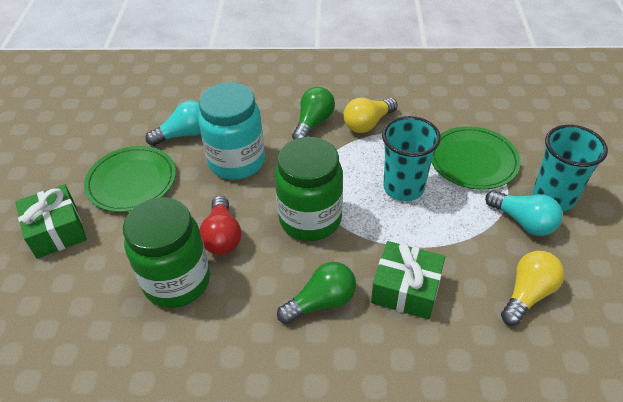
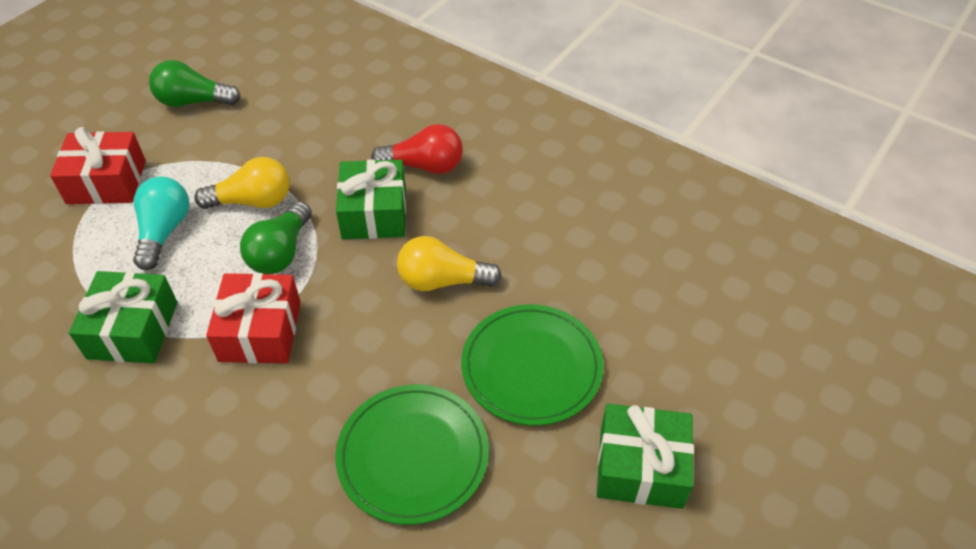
green gift: [15,184,87,259] [371,241,445,320] = 2 -> [69,271,177,363] [336,159,406,239] [597,404,694,509] = 3
green jar: [123,197,210,308] [275,137,343,241] = 2 -> none = 0
red gift: none = 0 -> [50,127,146,204] [206,273,301,364] = 2
turquoise cup: [382,116,441,201] [533,125,608,211] = 2 -> none = 0
turquoise jar: [198,82,265,180] = 1 -> none = 0
turquoise light bulb: [146,100,201,146] [485,190,563,236] = 2 -> [133,177,189,270] = 1

